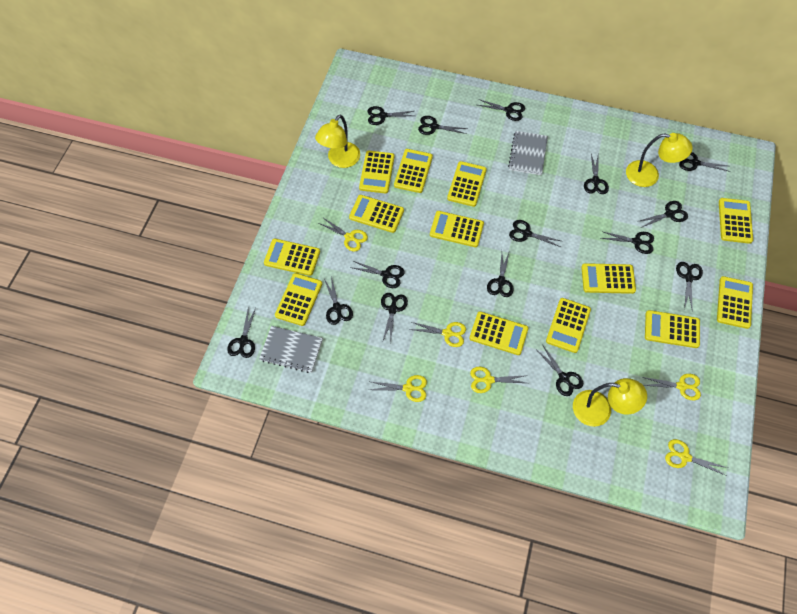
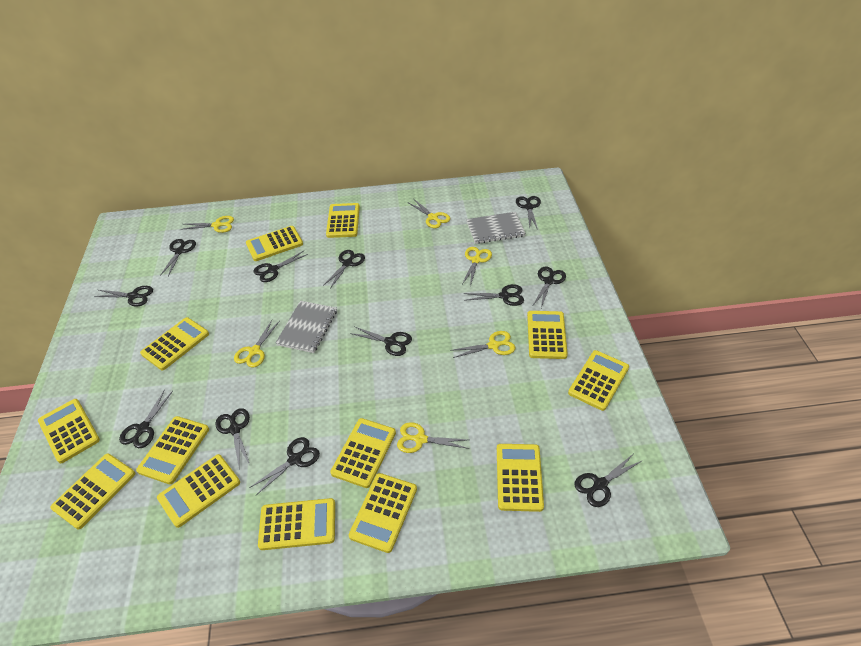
black scissors: [227,306,256,358] [324,276,353,325] [350,261,405,288] [367,106,414,125] [381,293,408,343] [418,116,468,135] [478,99,525,121] [487,253,514,297] [509,220,561,247] [537,346,583,396] [584,153,609,194] [601,231,654,254] [637,201,688,228] [676,262,703,311] [679,152,730,172] = 15 -> [94,286,153,306] [119,389,173,448] [160,239,196,276] [215,408,250,470] [249,437,320,495] [253,251,308,282] [323,250,365,289] [350,327,412,356] [464,284,524,306] [516,196,541,230] [533,267,566,308] [574,454,641,507] = 12
yellow lamp: [315,115,360,168] [573,378,647,427] [626,133,693,187] = 3 -> none = 0

